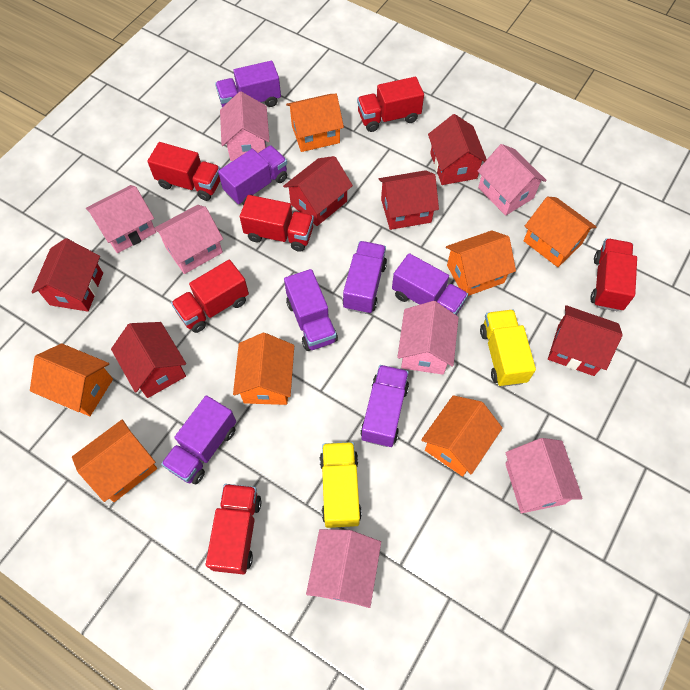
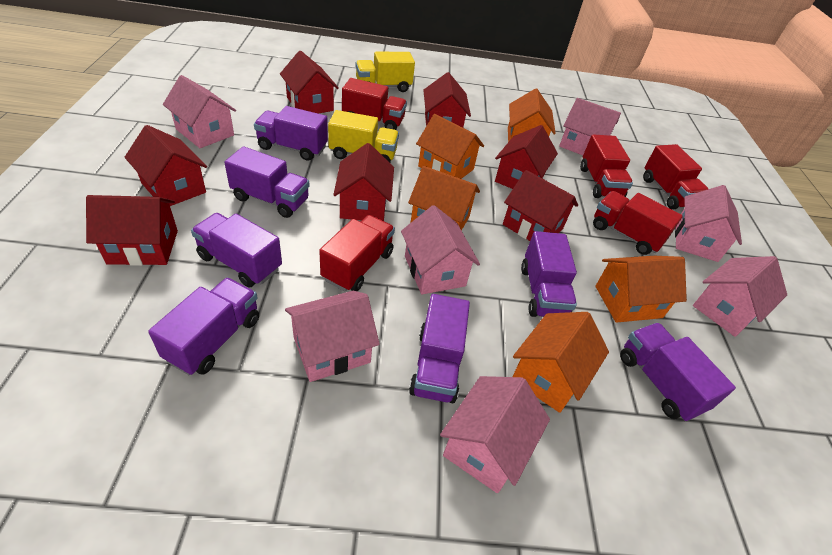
orange house: [30,343,113,416] [72,420,157,502] [233,333,294,405] [286,94,344,152] [421,395,502,476] [446,230,516,296] [523,197,596,267] = 7 -> [408,166,480,231] [416,114,484,179] [508,88,556,142] [512,312,609,413] [595,256,687,323] = 5
red house: [31,238,103,311] [111,322,186,398] [283,156,353,226] [379,170,439,230] [428,114,487,185] [548,305,623,376] = 6 -> [86,195,178,266] [125,125,207,206] [280,51,339,114] [333,143,394,221] [423,72,471,128] [495,125,558,189] [503,170,578,241] = 7
red truck: [147,142,221,201] [171,260,249,333] [206,484,261,575] [240,195,314,252] [357,77,424,132] [590,238,637,311] = 6 -> [319,215,395,291] [342,78,407,130] [580,134,633,198] [593,191,683,255] [643,144,708,210] = 5

